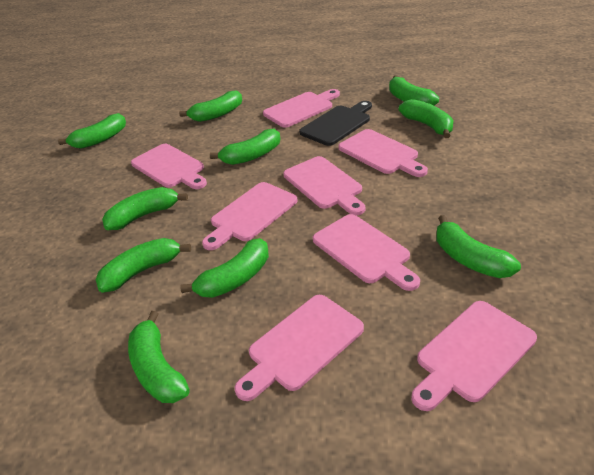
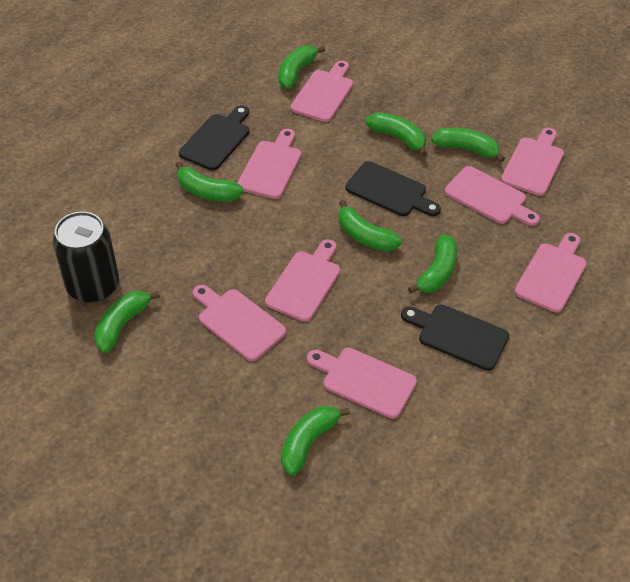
black can: none = 0 -> [53,211,119,303] = 1
black cutting board: [299,101,372,146] = 1 -> [179,105,249,171] [345,161,441,216] [401,304,509,371] = 3
green banana: [58,113,126,149] [96,238,191,292] [102,187,188,230] [128,311,189,403] [179,90,242,122] [180,238,269,298] [210,129,280,165] [389,75,439,105] [399,99,453,138] [436,215,521,278] = 10 -> [94,291,160,353] [176,161,244,201] [279,45,325,89] [281,406,350,476] [339,200,402,252] [365,112,427,156] [408,234,457,294] [431,128,505,162] = 8

